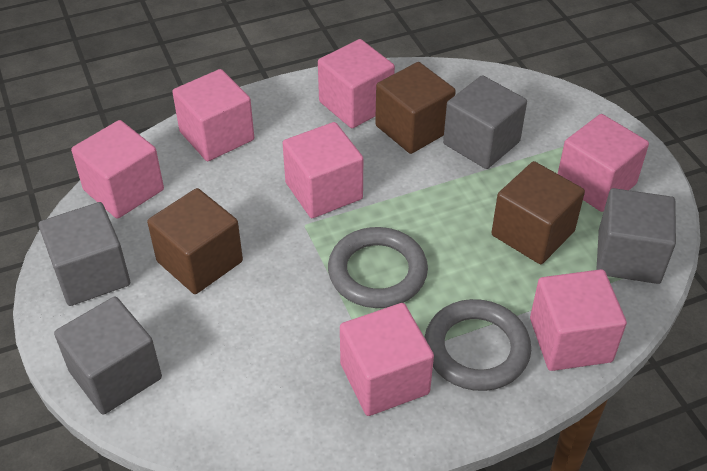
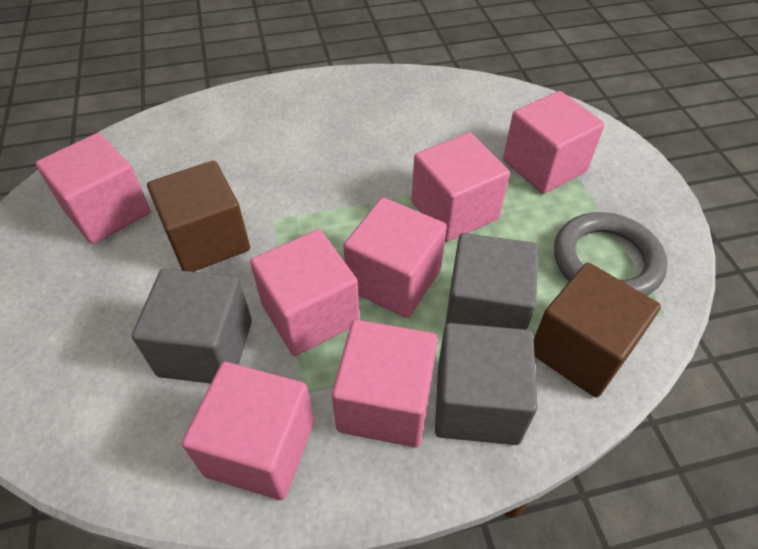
brown cube: [147,188,243,294] [375,62,456,154] [491,161,585,264] = 3 -> [147,161,250,272] [534,263,661,398] = 2
grey cube: [38,202,130,306] [54,296,162,415] [443,75,527,169] [596,188,676,284] = 4 -> [132,269,252,383] [435,323,538,445] [445,233,538,330] = 3
grey ring: [328,227,428,308] [424,299,531,391] = 2 -> [554,212,668,296] = 1

